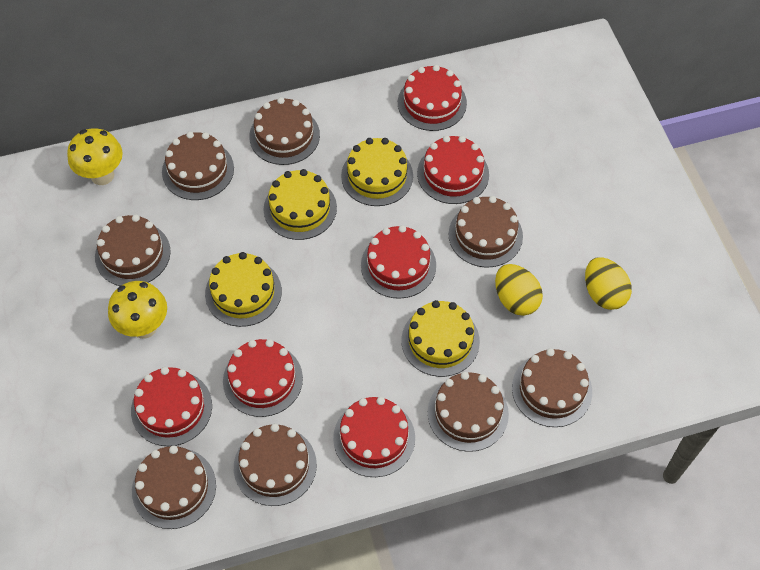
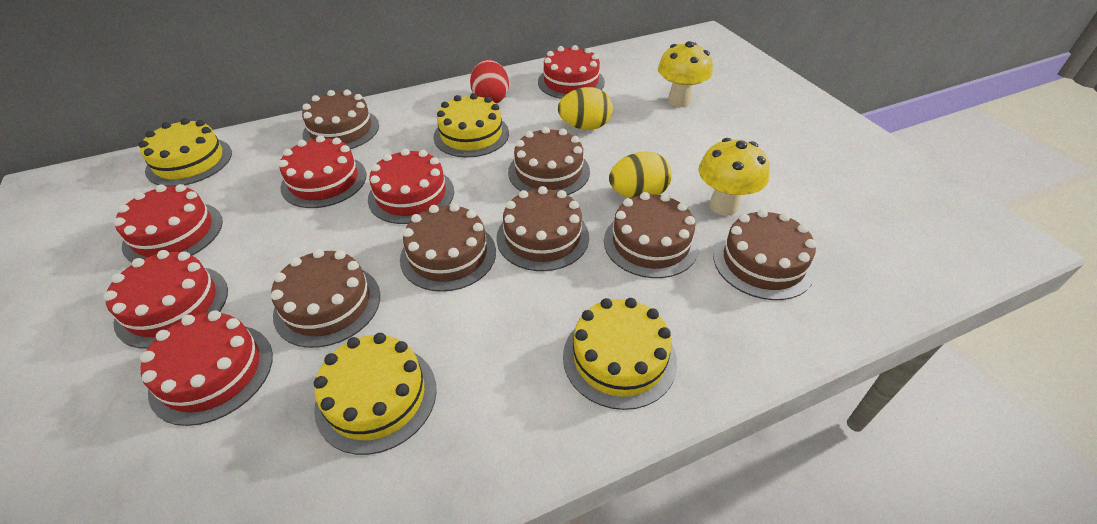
brown cake: [95,214,171,286] [132,445,216,529] [162,132,234,200] [234,424,317,506] [249,97,320,165] [428,372,509,452] [449,196,523,267] [512,348,592,427] = 8 -> [271,249,380,348] [302,90,379,149] [400,203,496,292] [496,186,589,271] [508,127,590,195] [604,192,699,278] [713,209,816,300] = 7
red egg: none = 0 -> [470,60,509,104] = 1

